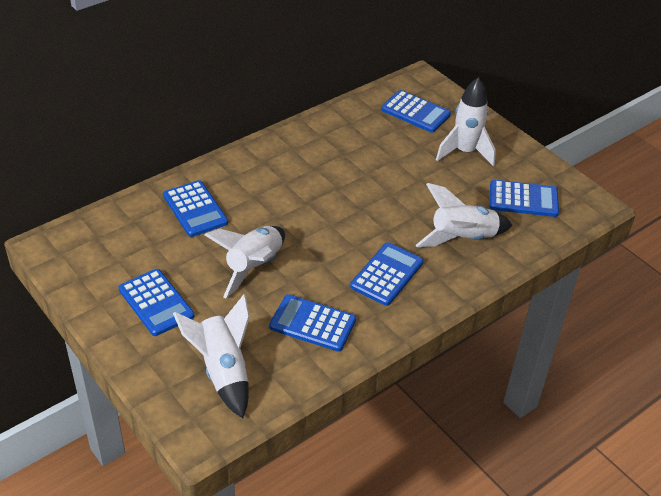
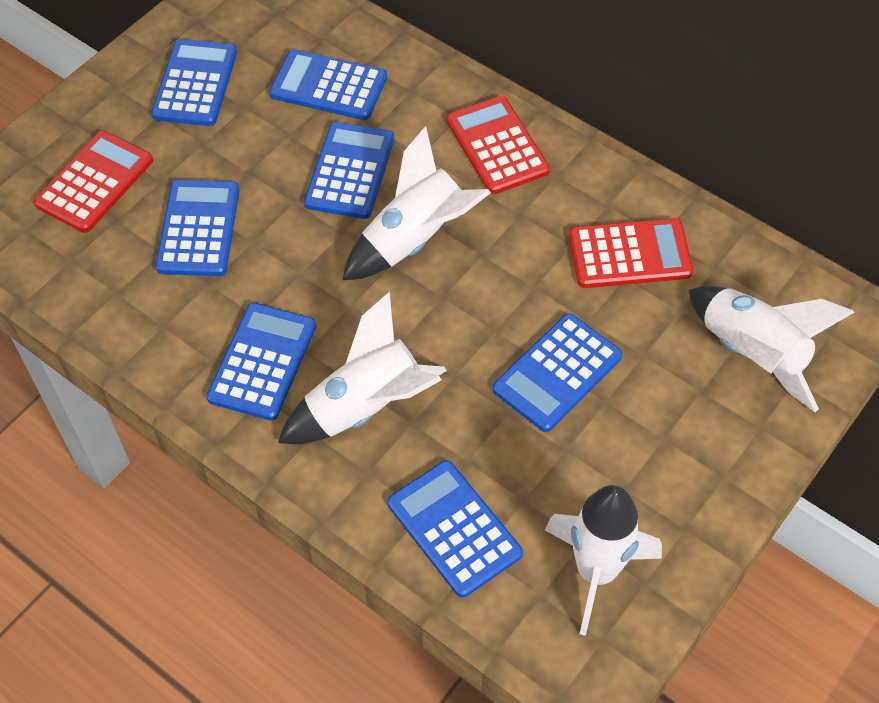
blue calculator: [118,269,194,336] [163,180,228,237] [269,294,356,352] [350,242,423,306] [381,90,451,133] [490,180,559,217] = 6 -> [151,39,237,126] [155,180,240,276] [206,303,316,421] [269,49,387,120] [304,122,394,219] [387,460,523,598] [492,313,622,432] = 7
red calculator: none = 0 -> [34,131,153,233] [447,96,550,194] [569,218,693,288] = 3

